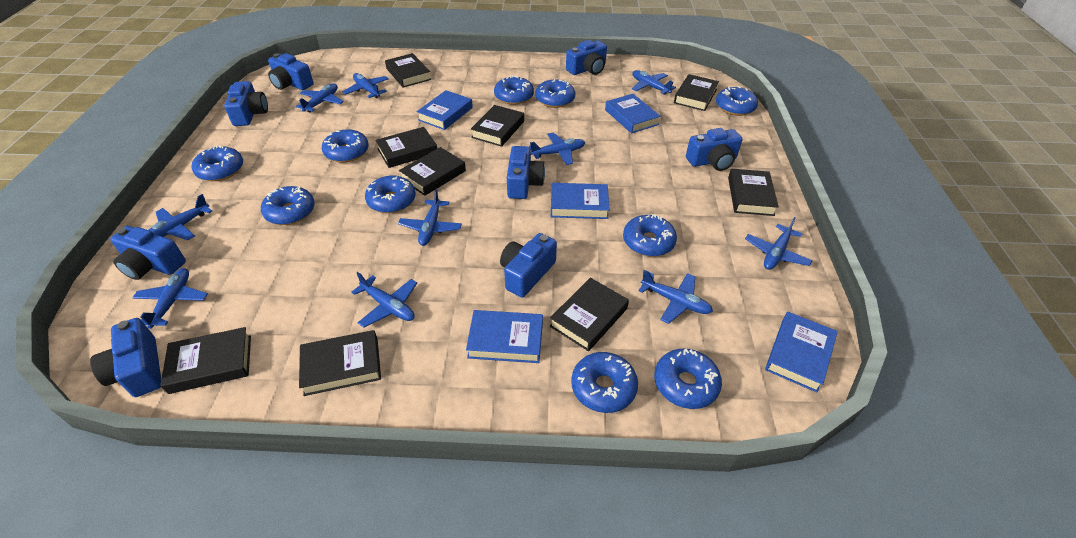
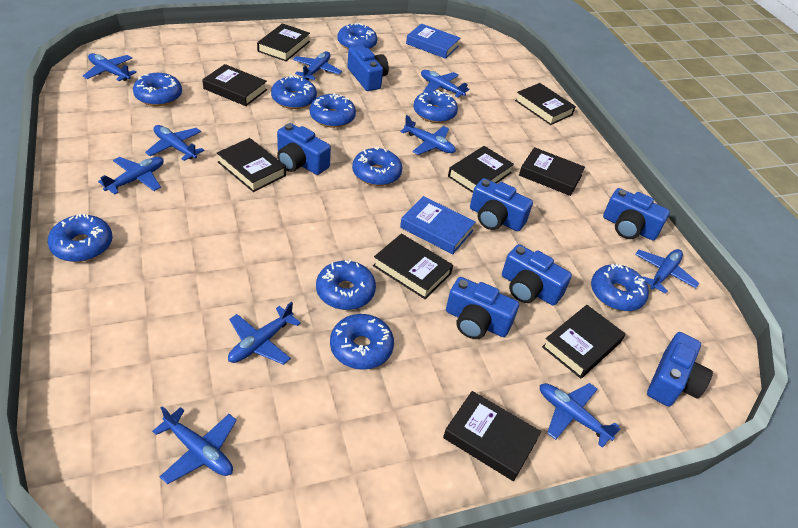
blue book: [417,90,473,130] [466,310,543,363] [551,183,610,219] [605,94,661,133] [765,312,838,393] = 5 -> [400,196,475,254] [406,23,460,59] = 2
blue camera: [90,318,161,397] [110,226,186,280] [224,81,268,126] [268,53,314,90] [500,233,557,298] [507,146,545,199] [566,40,607,75] [686,128,742,171] = 8 -> [277,123,331,175] [347,45,389,91] [446,277,519,339] [470,178,533,231] [502,244,572,306] [603,188,670,240] [647,332,713,406] = 7

